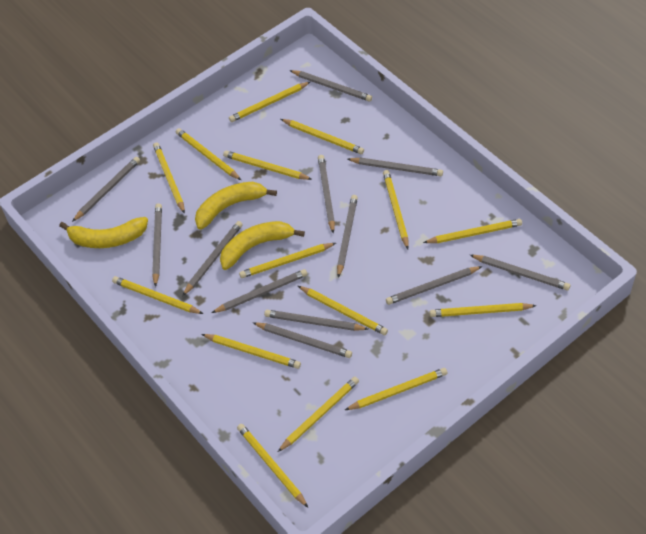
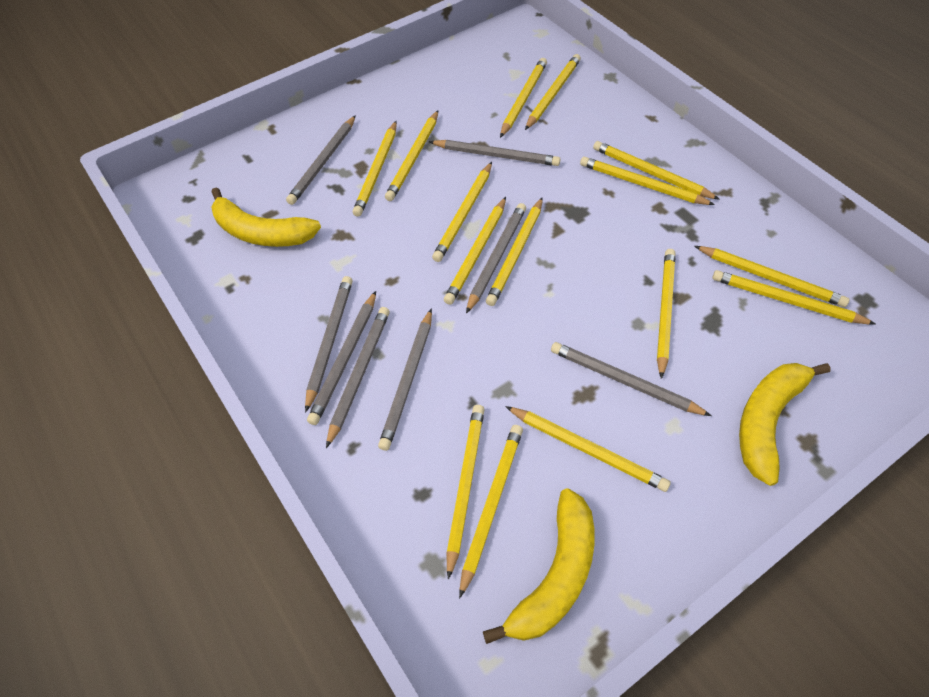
grey pencil: [72,157,140,222] [152,203,162,287] [182,221,243,296] [212,269,307,313] [252,322,352,358] [264,310,368,331] [290,70,372,101] [318,155,335,234] [337,195,358,278] [348,157,443,176] [386,266,482,305] [470,255,570,291] = 12 -> [286,115,356,205] [305,276,353,413] [307,291,376,425] [326,307,390,448] [378,308,432,451] [429,140,561,166] [466,203,526,314] [551,342,711,416] = 8

